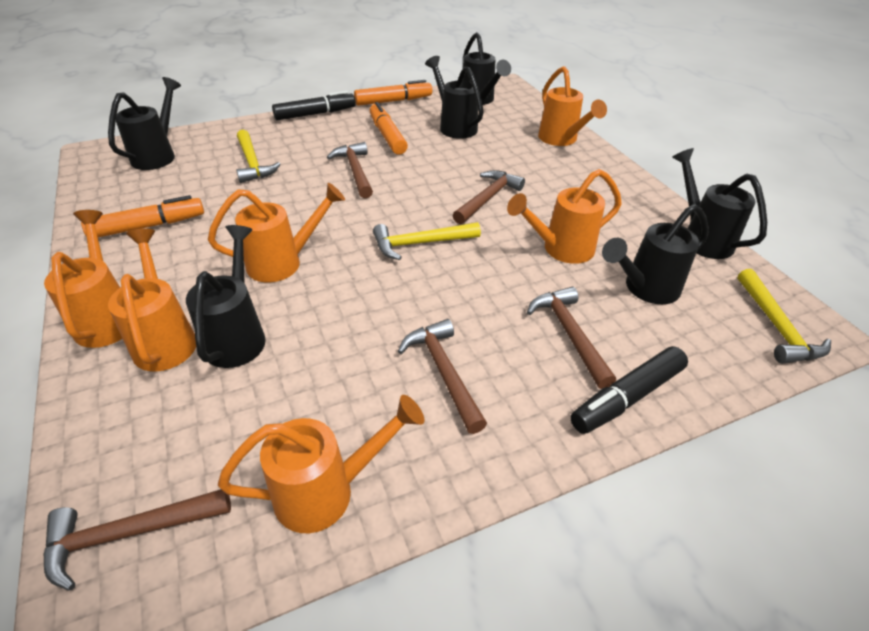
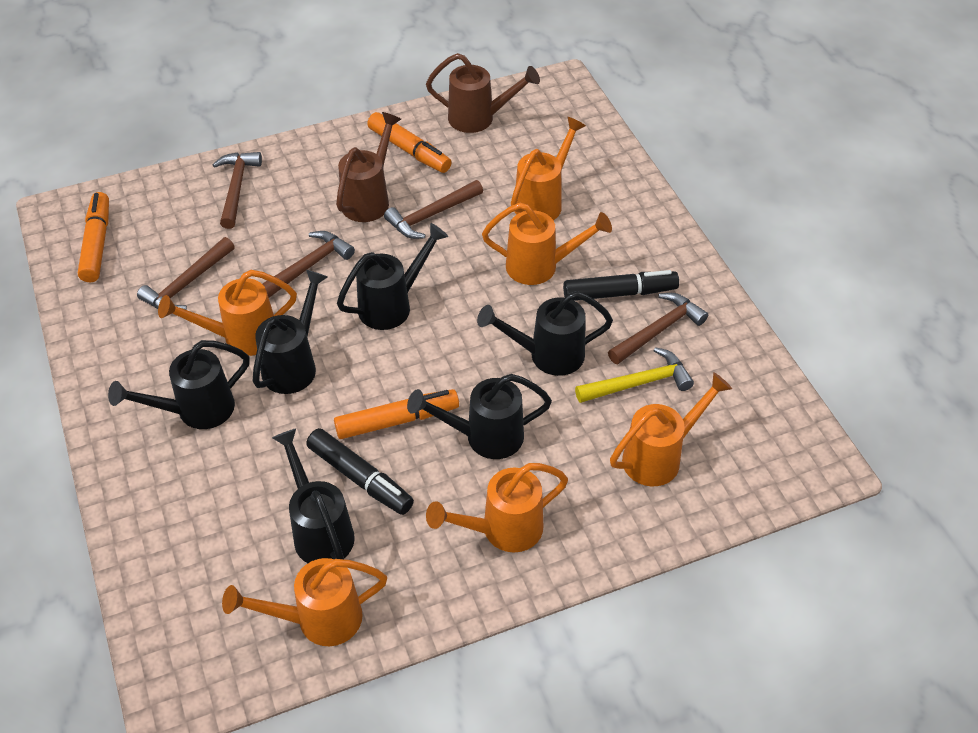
brown watering can: none = 0 -> [336,112,401,222] [426,53,540,133] = 2
yellow hammer: [236,130,281,183] [373,222,481,260] [737,269,831,364] = 3 -> [575,347,694,403] = 1

